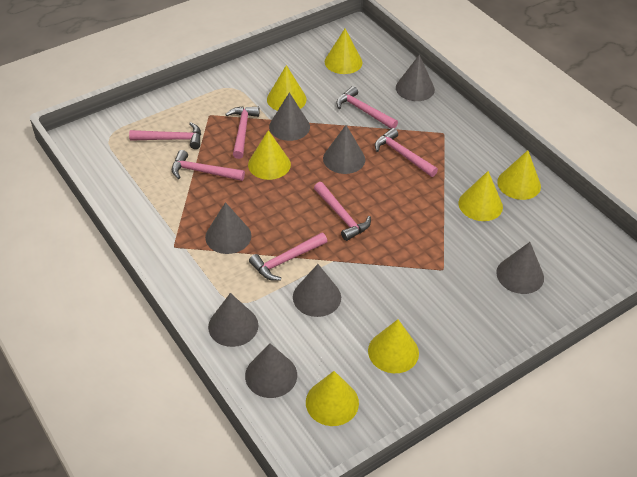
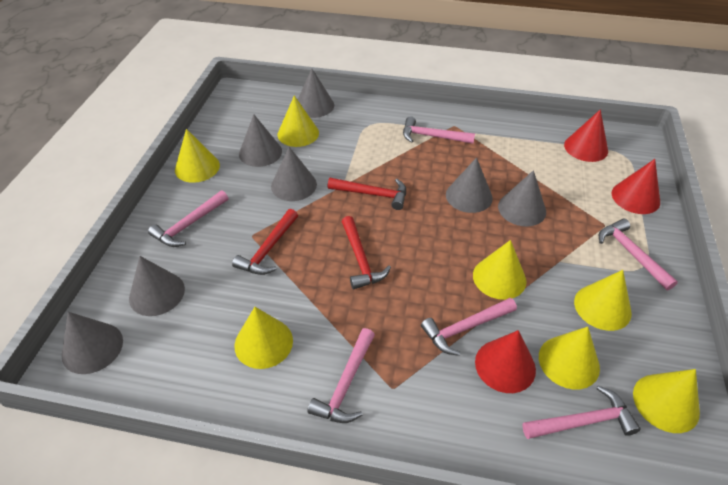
grey cone: [205,202,251,254] [208,293,258,347] [245,343,297,398] [269,92,310,141] [293,264,341,317] [323,125,365,174] [396,55,435,101] [496,242,544,294] = 8 -> [62,312,123,374] [129,256,185,316] [239,115,282,167] [271,147,317,201] [298,69,334,118] [446,158,493,213] [498,170,546,226] = 7
pink hammer: [129,122,201,149] [172,150,245,181] [225,106,260,159] [249,232,327,281] [314,182,371,241] [336,86,398,129] [375,128,438,177] = 7 -> [148,190,228,247] [307,328,375,423] [403,116,475,144] [421,298,517,356] [522,386,641,439] [599,218,678,290] = 6
red cone: none = 0 -> [475,330,536,393] [564,109,608,162] [612,159,660,214] = 3
red hammer: none = 0 -> [232,209,298,275] [328,178,406,210] [342,216,391,289] = 3

